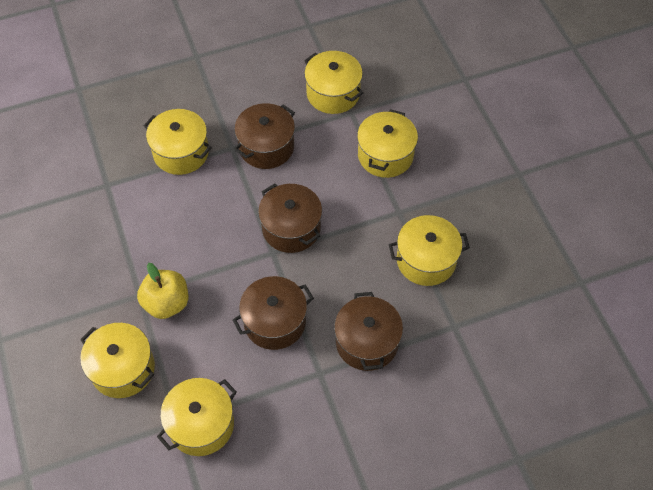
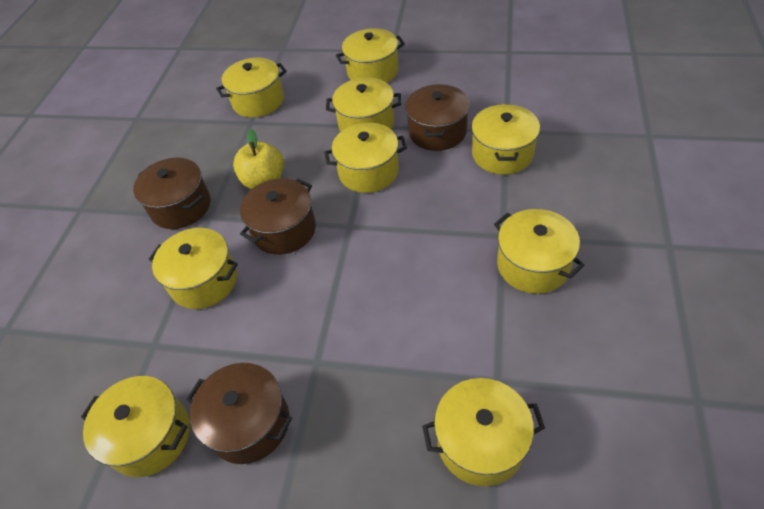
yellow pot: [80,323,155,398] [144,109,212,175] [157,378,237,456] [304,51,363,114] [357,109,418,178] [389,215,470,286] = 6 -> [81,376,190,477] [149,228,238,309] [216,58,287,118] [324,123,407,193] [326,78,401,131] [336,28,405,83] [422,378,545,486] [471,104,540,175] [494,209,585,294] = 9

